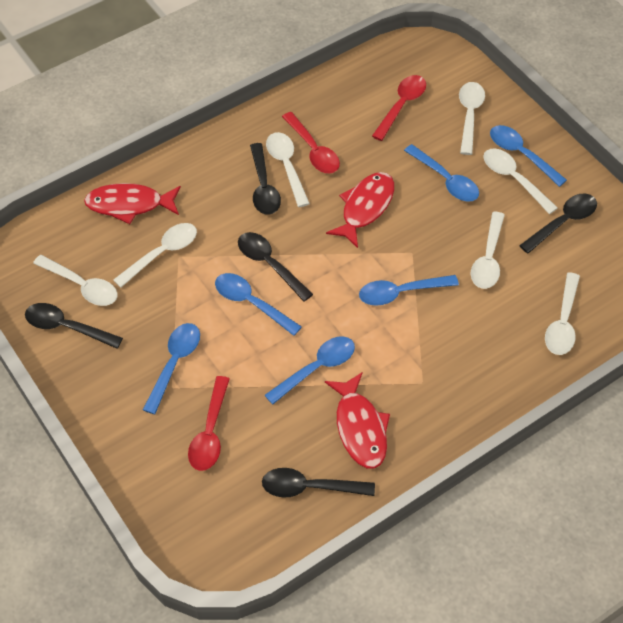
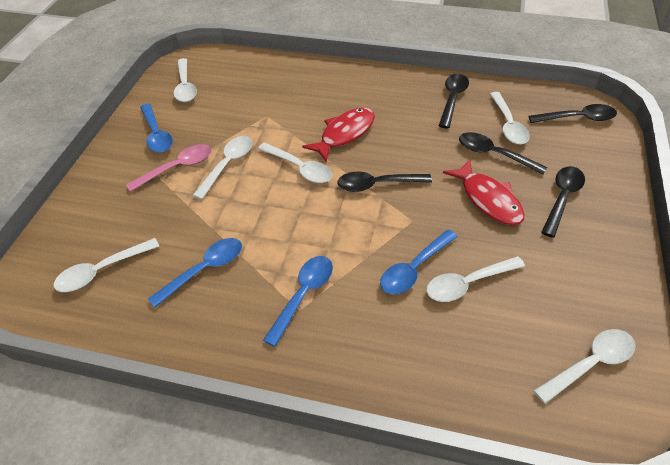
blue spoon: [143,323,200,414] [215,273,302,336] [265,336,355,405] [359,275,459,306] [404,144,479,202] [490,125,567,187] = 6 -> [140,104,173,153] [148,238,242,308] [263,256,333,347] [380,229,458,294] = 4
pink spoon: none = 0 -> [126,144,212,192] = 1
red fish: [84,183,181,224] [325,372,390,469] [326,172,394,248] = 3 -> [302,108,375,162] [443,159,524,225] = 2
red spoon: [188,376,230,471] [282,112,340,173] [372,75,426,141] = 3 -> none = 0

